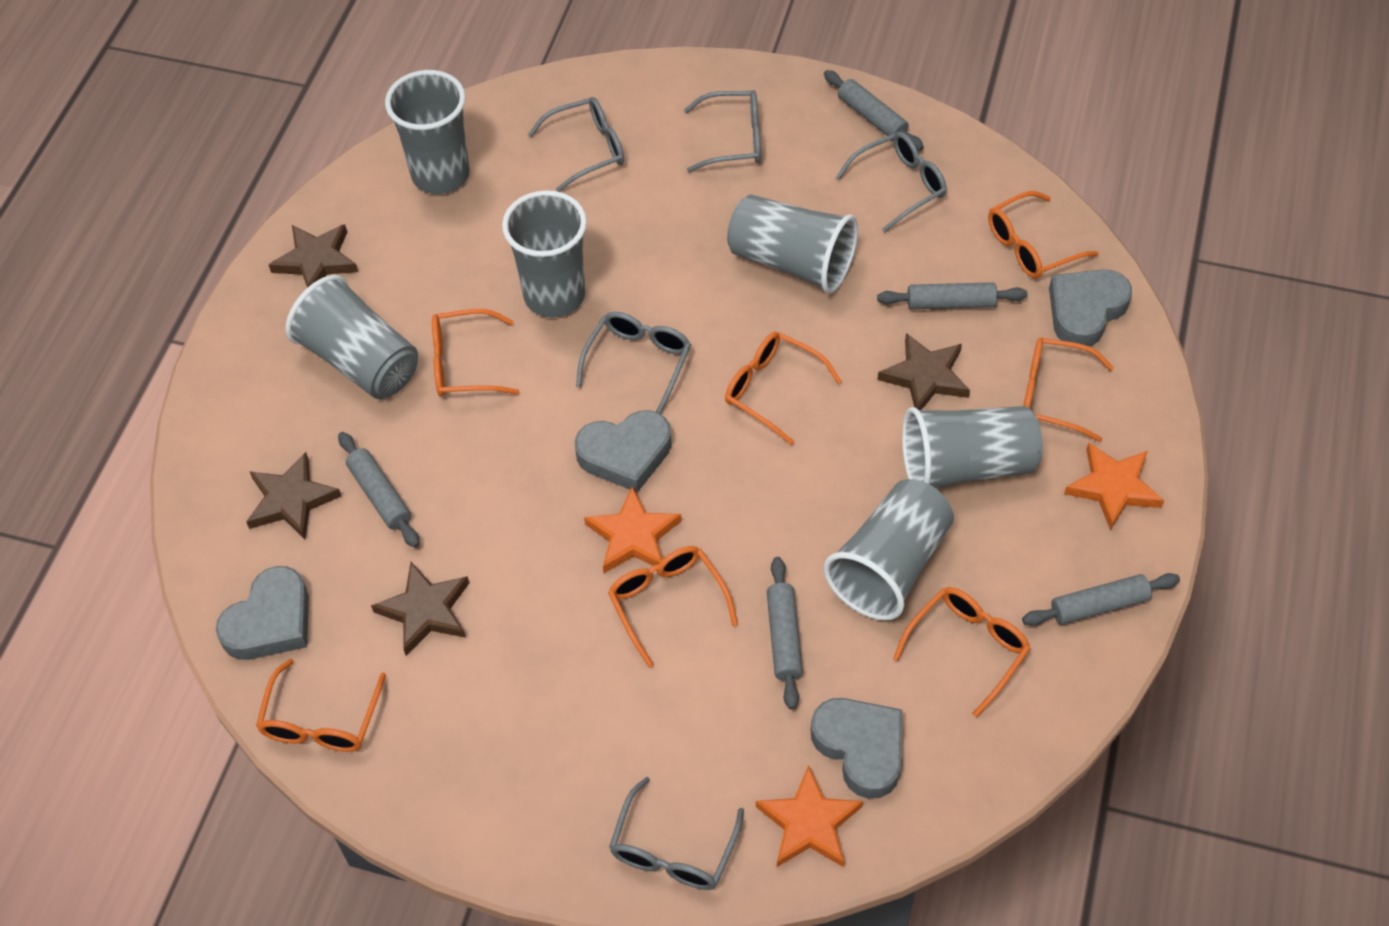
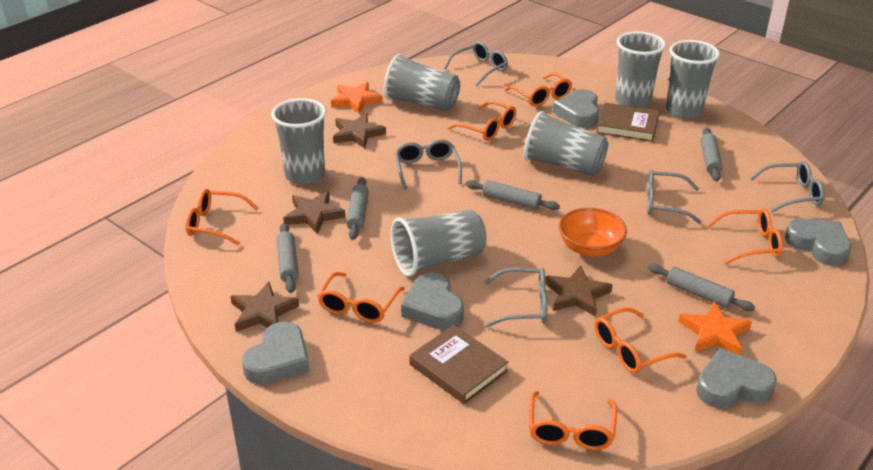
brown book: none = 0 -> [409,325,508,404] [596,103,659,142] = 2
grey heart: [216,566,309,660] [575,410,672,493] [811,698,903,799] [1049,269,1132,347] = 4 -> [242,322,310,385] [401,273,464,330] [553,89,599,128] [696,349,777,408] [785,218,852,266] = 5
orange bowl: none = 0 -> [559,208,627,257] = 1
orange star: [584,486,682,573] [756,765,863,867] [1064,442,1164,531] = 3 -> [331,82,383,114] [678,302,752,355] = 2

